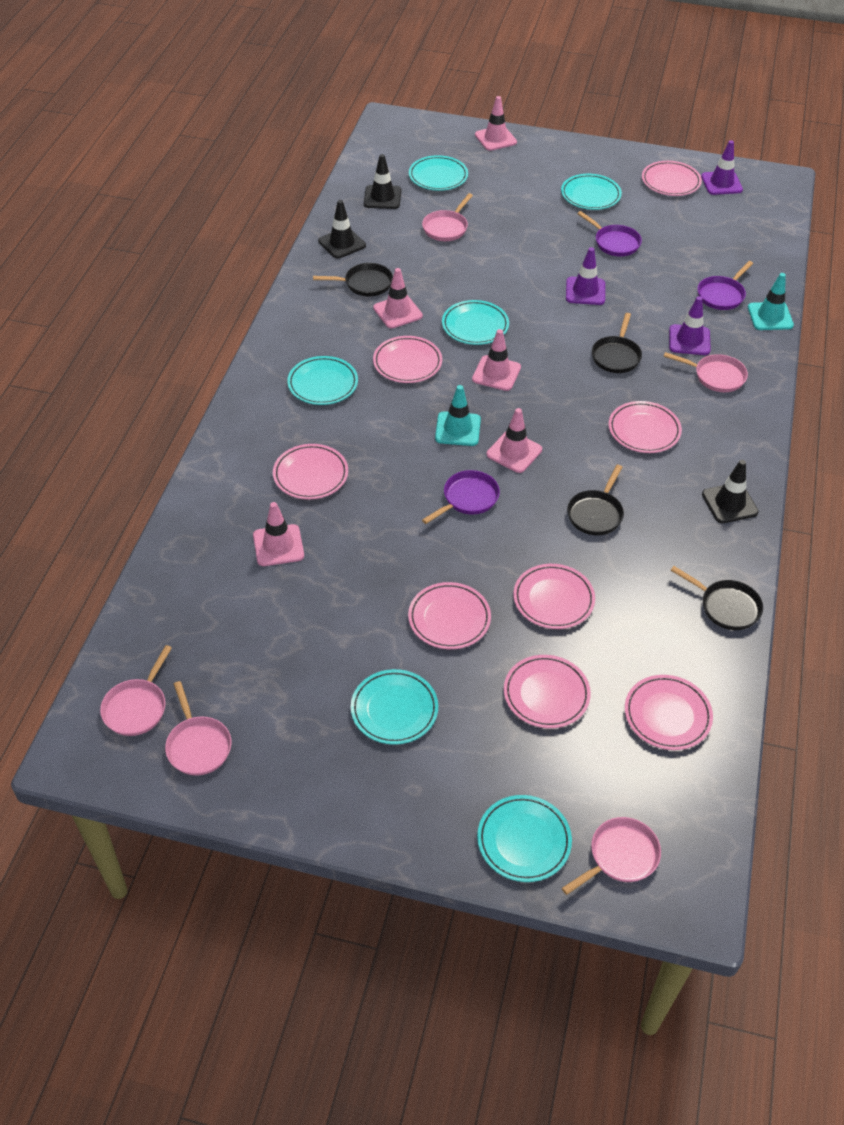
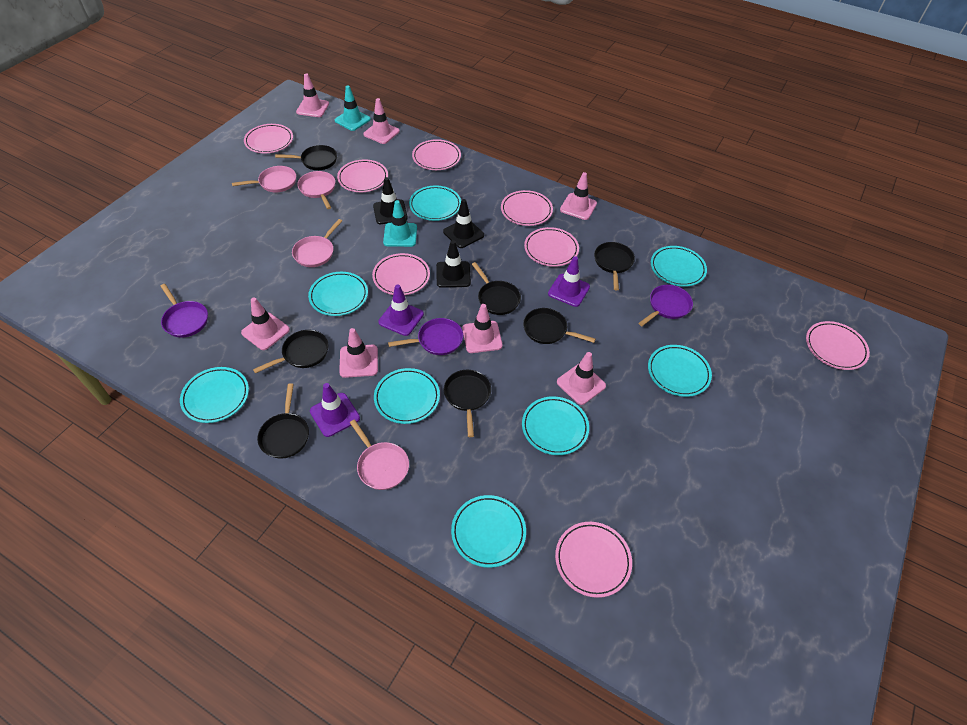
black pan: [313,263,393,296] [567,465,624,535] [592,313,642,373] [670,566,763,630] = 4 -> [253,330,328,374] [257,383,309,459] [275,145,337,170] [444,370,491,437] [472,262,521,315] [523,308,596,344] [594,242,635,291] = 7
pink pan: [100,645,172,736] [165,681,232,776] [422,193,473,241] [562,817,661,895] [663,352,748,392] = 5 -> [232,166,296,192] [292,219,342,267] [297,171,335,209] [350,419,409,490] = 4
pink traffic cone: [253,502,304,566] [373,268,423,328] [472,329,521,391] [475,96,517,151] [487,408,542,473] = 5 -> [241,298,290,350] [296,73,329,117] [339,328,378,378] [363,98,400,144] [462,304,503,353] [557,352,606,405] [560,172,597,220] = 7
turquoise plate: [287,356,358,405] [351,669,438,745] [409,155,468,191] [442,300,509,345] [477,795,572,882] [561,174,622,210] = 6 -> [180,367,249,423] [308,272,368,316] [374,368,440,424] [409,185,461,221] [451,495,526,568] [522,396,589,455] [648,345,712,397] [651,246,707,287] = 8

